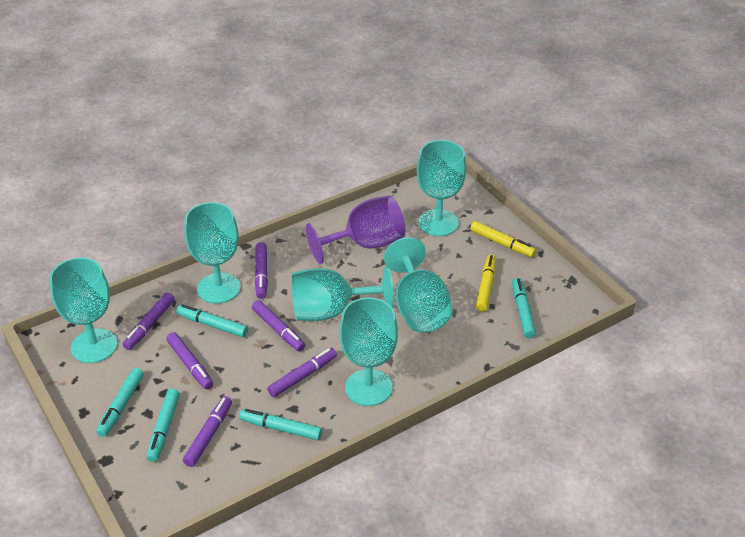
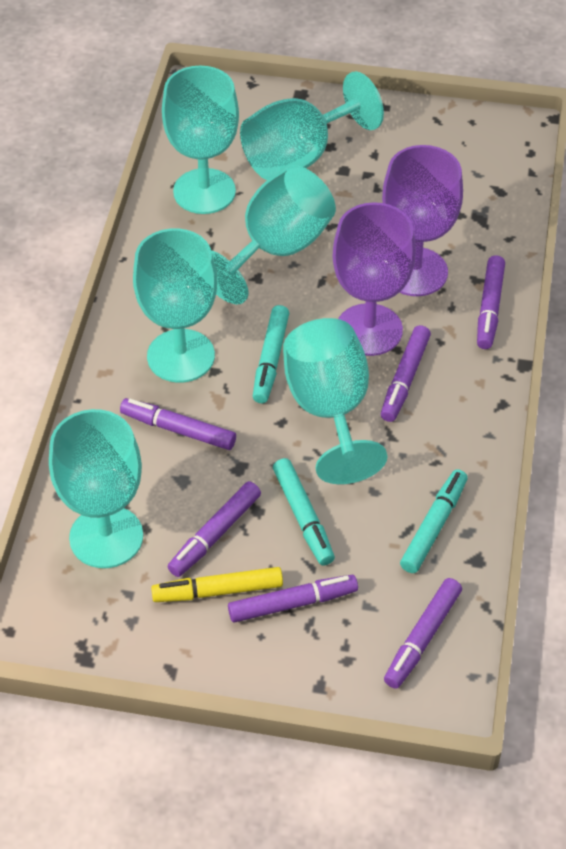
purple goblet: [306,195,406,264] = 1 -> [332,202,416,356] [382,145,463,296] = 2
turquoise marker: [96,368,144,437] [147,389,180,462] [176,304,248,337] [239,409,322,440] [512,278,536,338] = 5 -> [253,305,289,403] [273,458,335,566] [400,469,468,573] = 3
yellow marker: [470,221,536,257] [476,255,496,311] = 2 -> [151,567,283,602] = 1

